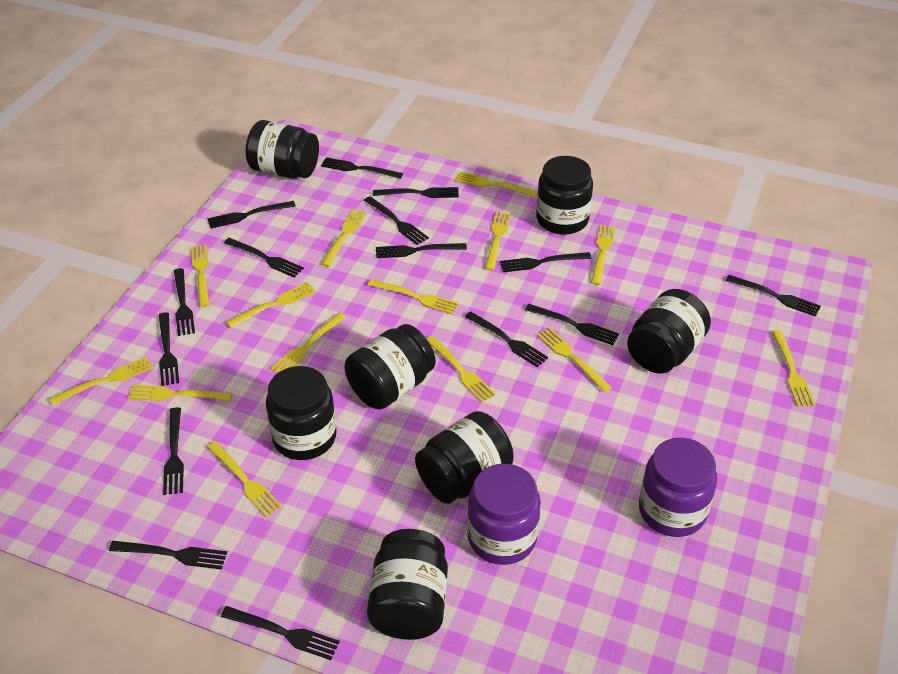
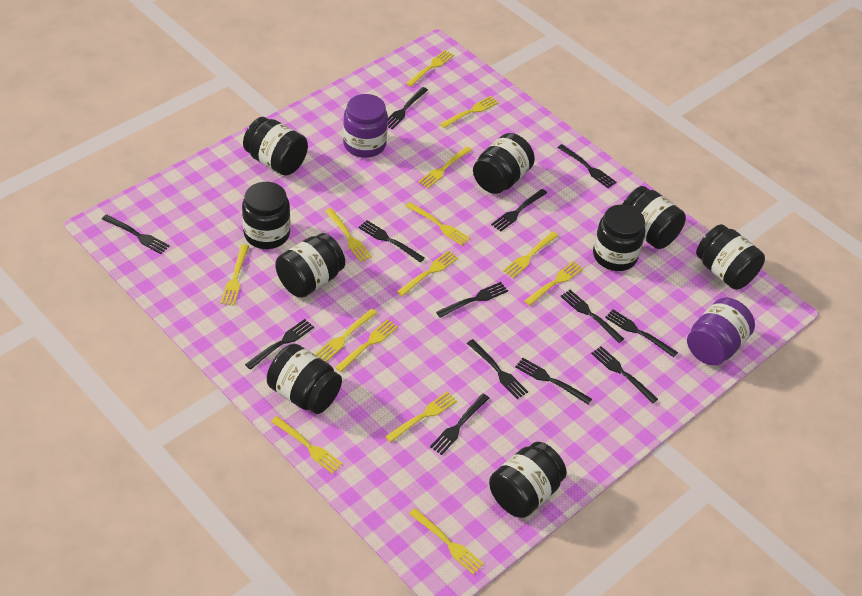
black fork: [109,541,227,570] [159,312,179,386] [163,407,184,495] [174,268,195,336] [207,201,296,228] [221,606,340,660] [224,238,304,278] [321,157,403,179] [364,196,429,245] [373,187,459,198] [376,243,467,258] [465,312,548,367] [500,252,592,272] [525,304,619,345] [726,275,821,317] = 15 -> [102,214,170,254] [245,319,314,370] [358,220,425,263] [388,87,428,129] [430,394,489,455] [436,282,508,318] [467,339,528,399] [491,189,547,232] [515,358,592,404] [557,144,617,188] [560,290,624,343] [591,346,658,403] [605,310,678,357] = 13
black jar: [245,120,319,178] [266,366,336,460] [344,324,436,409] [367,529,448,640] [415,411,514,504] [536,156,593,235] [627,289,711,374] = 7 -> [242,182,290,249] [243,117,308,176] [267,344,342,414] [275,233,345,298] [473,133,535,194] [489,442,567,518] [593,204,645,271] [622,186,686,249] [696,224,765,290] = 9

